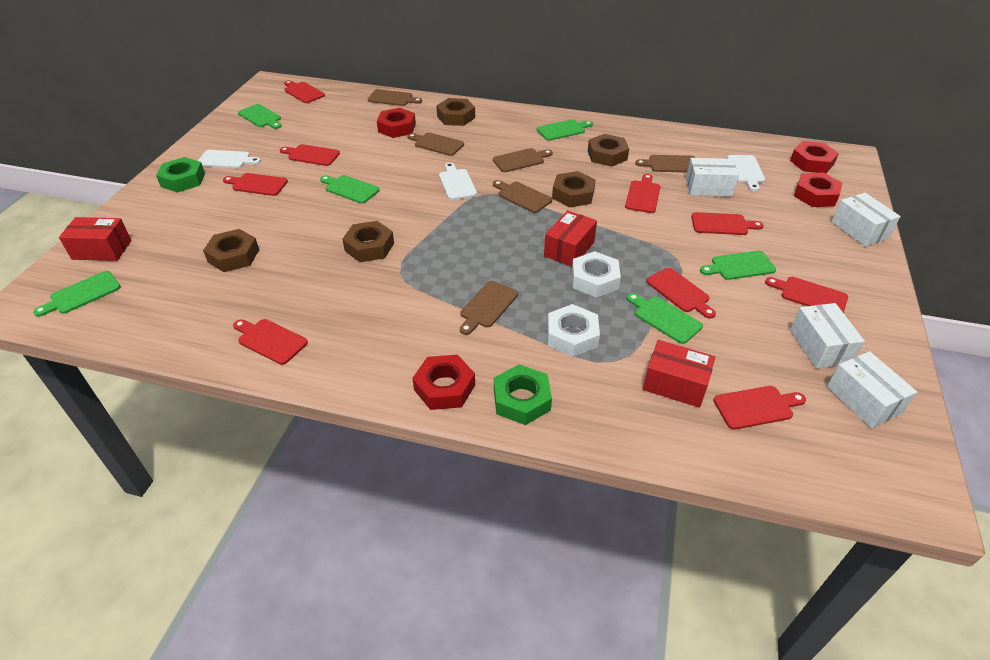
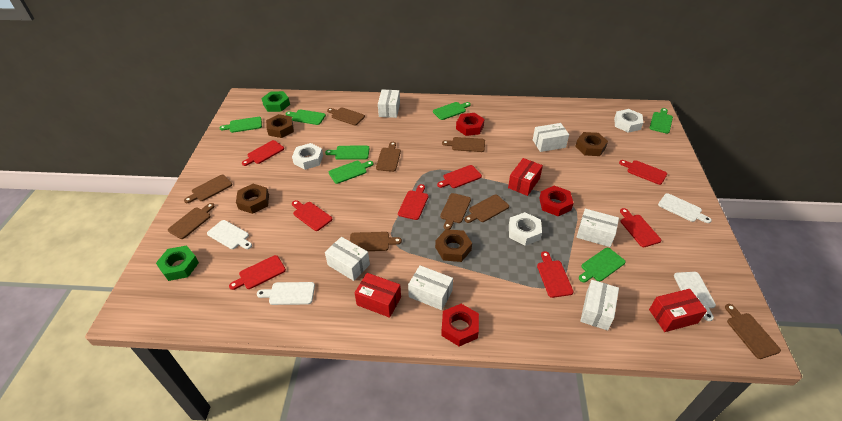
brown cutting board: [368,89,422,106] [407,132,464,156] [460,281,518,335] [493,148,553,172] [493,180,552,213] [635,155,696,172] = 6 -> [168,203,215,239] [184,175,232,203] [327,107,365,125] [350,232,402,251] [376,142,401,172] [440,193,471,230] [442,137,485,152] [464,195,509,223] [725,304,781,359] = 9
brown nut: [203,229,259,272] [342,221,394,262] [436,98,475,126] [552,171,596,207] [588,134,629,167] = 5 -> [236,184,269,214] [266,114,294,138] [435,229,472,262] [575,132,608,156] = 4
green cutting board: [33,271,121,317] [238,104,281,129] [320,175,380,203] [537,119,593,141] [627,293,703,344] [700,250,776,280] = 6 -> [219,117,262,133] [286,109,326,125] [325,146,369,160] [329,161,373,184] [433,102,471,120] [579,248,626,282] [649,108,673,134] = 7
red cutting board: [223,173,288,196] [233,319,308,365] [280,144,340,166] [284,80,325,103] [625,174,660,213] [646,268,716,318] [691,212,764,235] [713,386,806,430] [765,277,848,313] = 9 -> [229,255,286,290] [242,140,284,166] [292,200,332,231] [398,184,428,220] [437,165,482,188] [537,251,573,298] [619,160,667,185] [620,208,661,247] = 8
red nut: [377,108,416,138] [412,355,475,410] [790,141,839,174] [794,173,843,207] = 4 -> [441,304,479,347] [456,113,485,136] [539,186,573,216] = 3
white box: [686,158,739,197] [790,303,865,368] [827,351,917,428] [832,193,901,247] = 4 -> [325,237,370,281] [378,90,400,118] [408,265,453,310] [533,123,569,152] [577,209,619,247] [580,280,619,330] = 6
white cutting board: [198,150,261,168] [439,162,477,200] [727,155,765,191] = 3 -> [207,220,252,249] [257,282,315,305] [658,193,712,223] [674,272,716,321] = 4
white nut: [547,304,600,357] [572,251,621,298] = 2 -> [292,143,323,170] [509,212,542,246] [614,109,643,133] = 3

